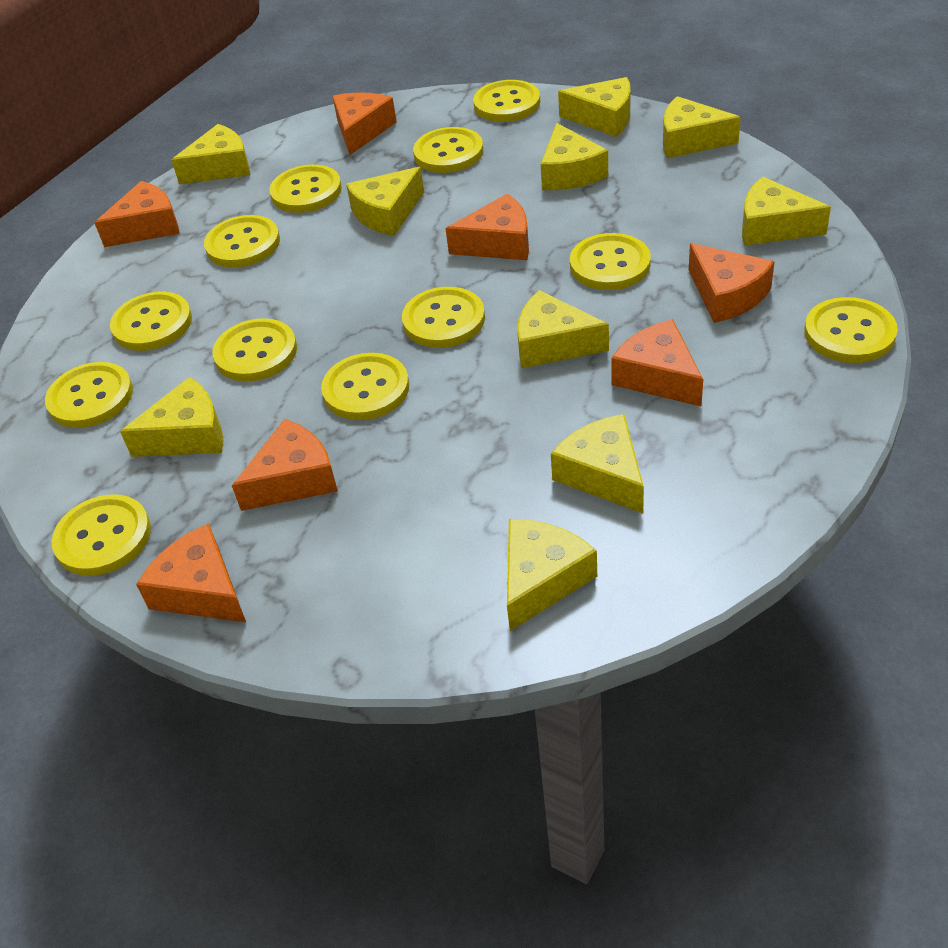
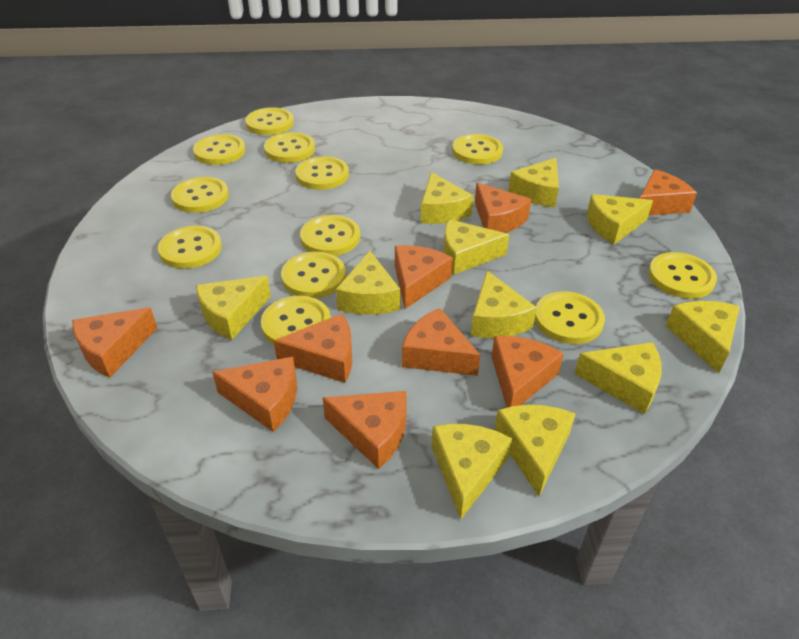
orange cheese: [94,181,180,247] [136,523,246,622] [232,419,338,511] [332,92,397,155] [445,194,529,260] [611,319,703,406] [689,243,775,323] = 7 -> [72,307,157,378] [212,357,297,432] [274,314,352,383] [322,391,407,469] [395,245,453,309] [402,308,480,376] [475,183,532,233] [491,336,564,407] [640,169,697,216] = 9
yellow cheese: [120,377,223,457] [171,124,250,184] [346,167,424,236] [507,519,597,631] [517,290,609,368] [541,123,608,190] [551,414,644,513] [558,77,630,137] [663,96,741,158] [742,177,831,246] = 10 -> [196,276,271,340] [336,251,401,315] [421,172,473,224] [432,424,512,520] [443,219,509,275] [471,271,537,338] [495,405,576,496] [508,158,559,207] [575,342,662,414] [587,194,653,245] [666,301,740,373] = 11

